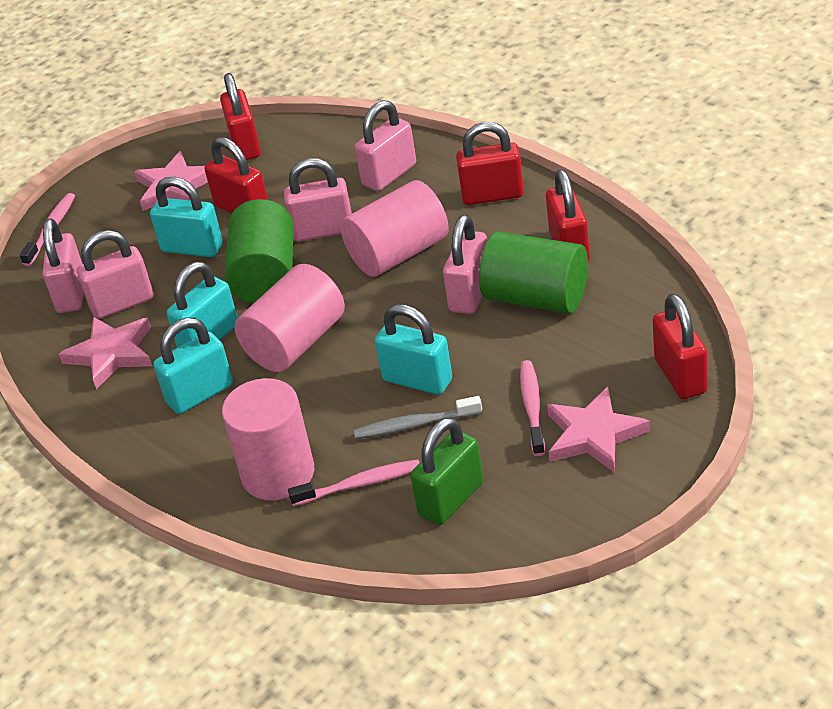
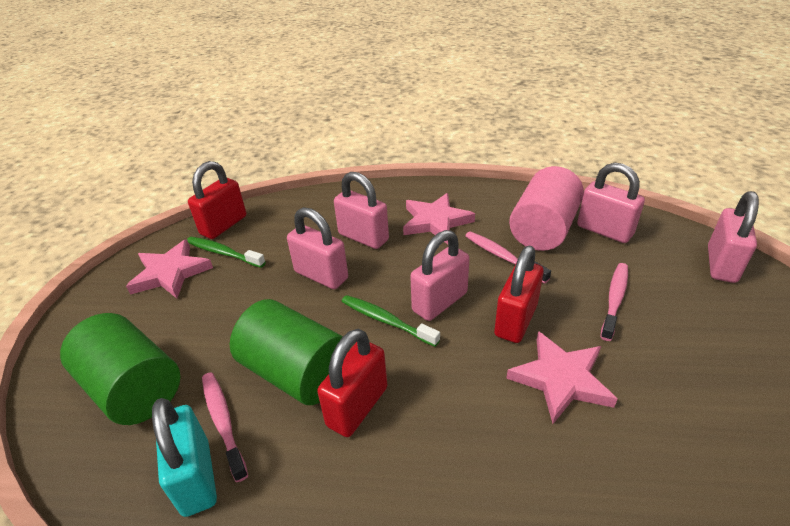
green padlock: [410,417,483,525] = 1 -> none = 0
green toothbrush: none = 0 -> [187,237,266,268] [341,295,440,347] = 2
grey toothbrush: [354,396,482,439] = 1 -> none = 0
pink cylinder: [222,378,314,501] [235,264,345,372] [341,180,449,277] = 3 -> [509,166,584,251] = 1
red padlock: [205,137,268,213] [220,73,261,160] [456,122,524,205] [546,169,590,262] [653,294,708,399] = 5 -> [188,161,246,239] [317,329,387,437] [494,246,544,343] = 3
turquoise padlock: [150,177,223,257] [154,318,233,414] [167,262,238,347] [375,304,452,395] = 4 -> [152,398,217,517] = 1

